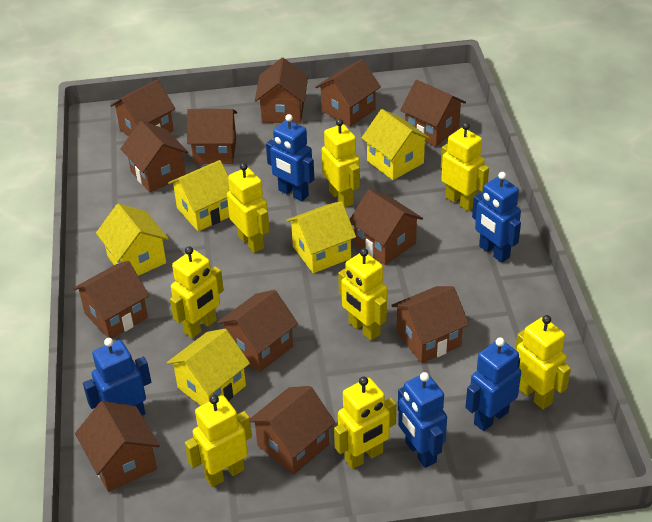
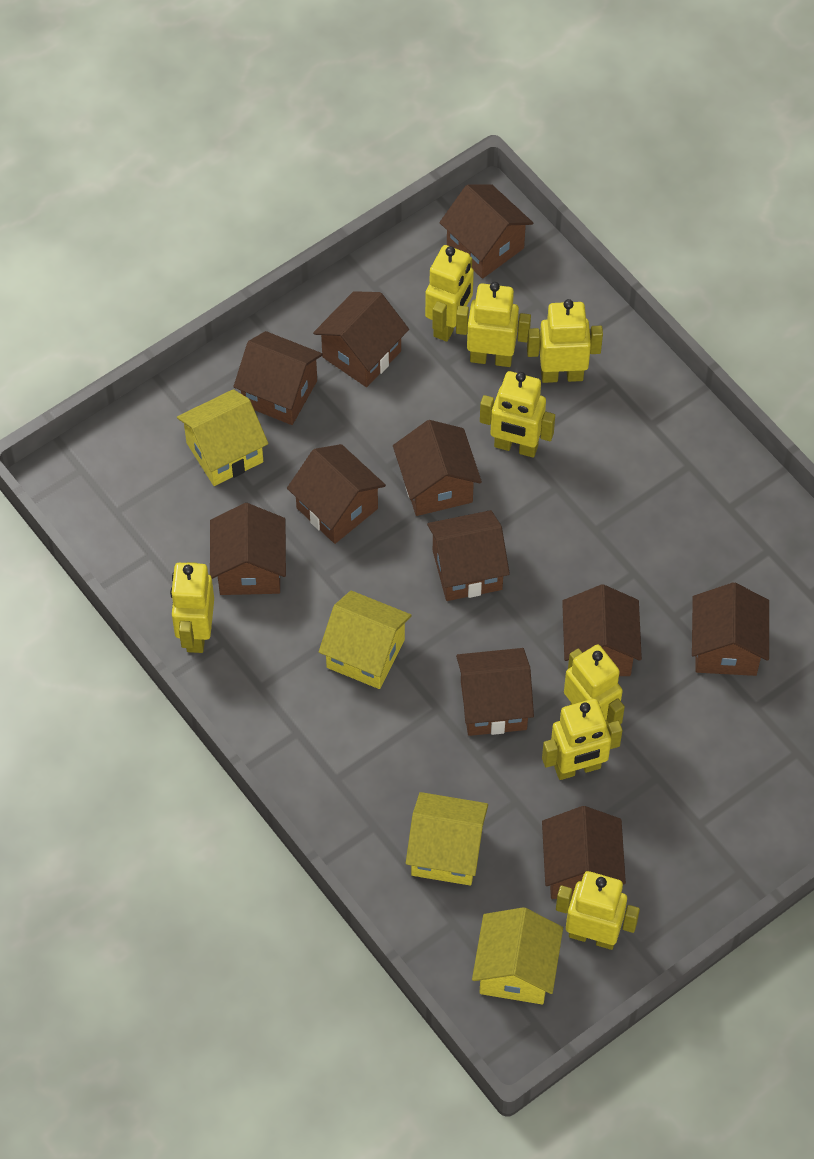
blue robot: [83,338,151,416] [266,114,314,201] [398,372,447,468] [465,337,521,431] [472,172,521,263] = 5 -> none = 0
brown house: [73,261,149,338] [75,401,160,492] [110,80,175,137] [121,121,189,192] [187,109,237,164] [217,290,298,372] [250,386,335,475] [255,58,308,124] [315,59,381,127] [350,190,423,265] [391,286,469,363] [400,80,466,147] = 12 -> [210,503,286,595] [233,331,323,425] [287,444,386,544] [313,291,409,387] [393,420,482,516] [427,510,510,601] [439,184,533,279] [456,648,534,736] [542,806,626,899] [562,585,642,676] [692,582,769,676] = 11
yellow house: [96,203,169,276] [167,329,250,406] [168,160,230,231] [286,201,356,273] [361,109,431,180] = 5 -> [177,389,269,486] [319,591,412,689] [406,792,488,886] [472,907,563,1004] = 4

